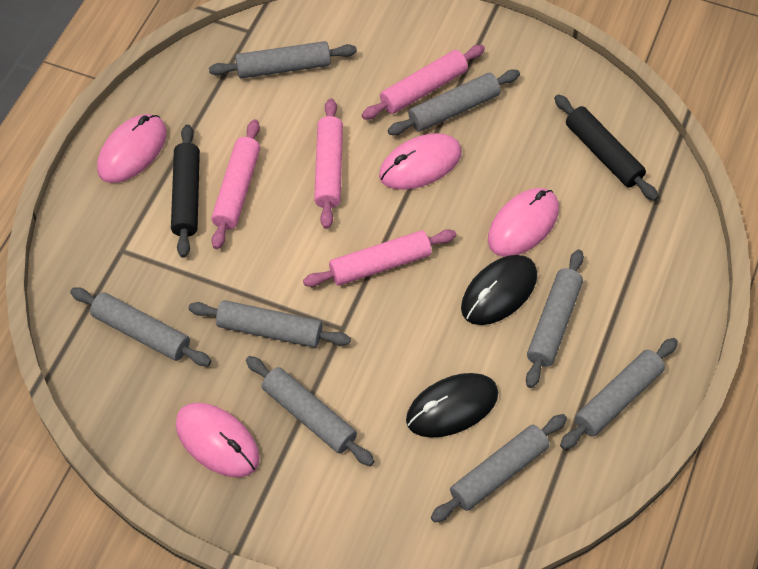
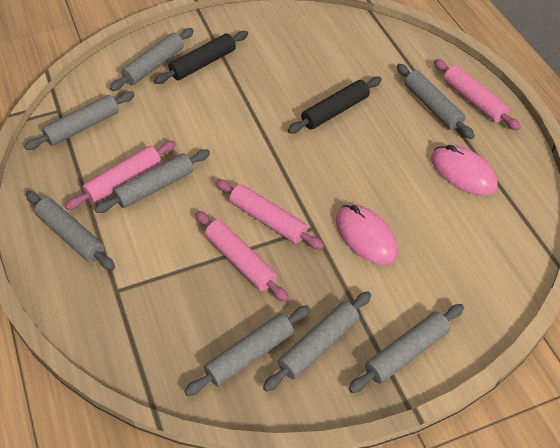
black mouse: [406,373,498,438] [461,255,537,325] = 2 -> none = 0
pink mouse: [97,114,167,183] [176,403,260,478] [379,133,462,190] [488,188,559,257] = 4 -> [336,204,398,265] [431,145,497,195] = 2

